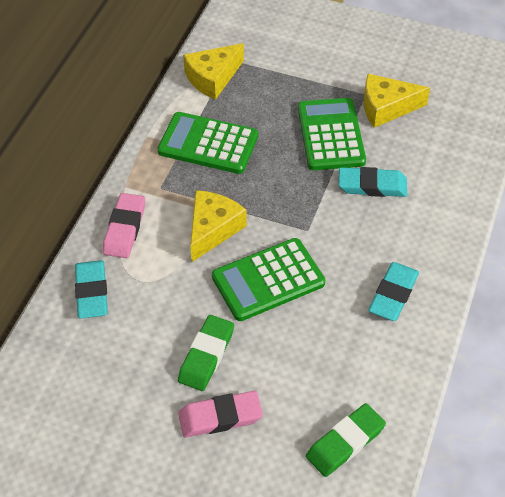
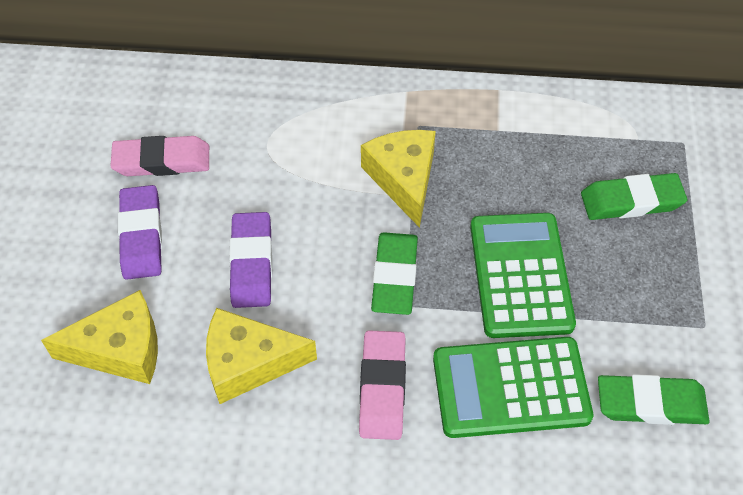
green calculator: [157,112,258,174] [212,238,325,321] [298,98,366,170] = 3 -> [433,337,593,438] [470,213,576,338] = 2
green eraser: [178,315,234,391] [306,403,386,477] = 2 -> [371,232,418,315] [581,173,687,220] [598,374,710,425] = 3
purple eraser: none = 0 -> [118,185,162,280] [229,212,272,308] = 2
turquoise eraser: [75,260,108,319] [339,167,407,197] [368,262,419,321] = 3 -> none = 0

